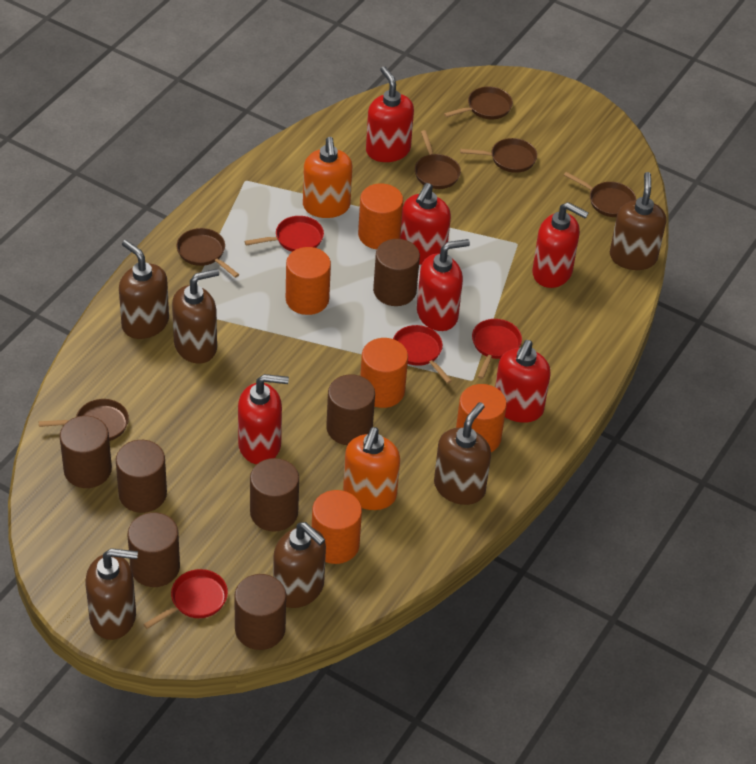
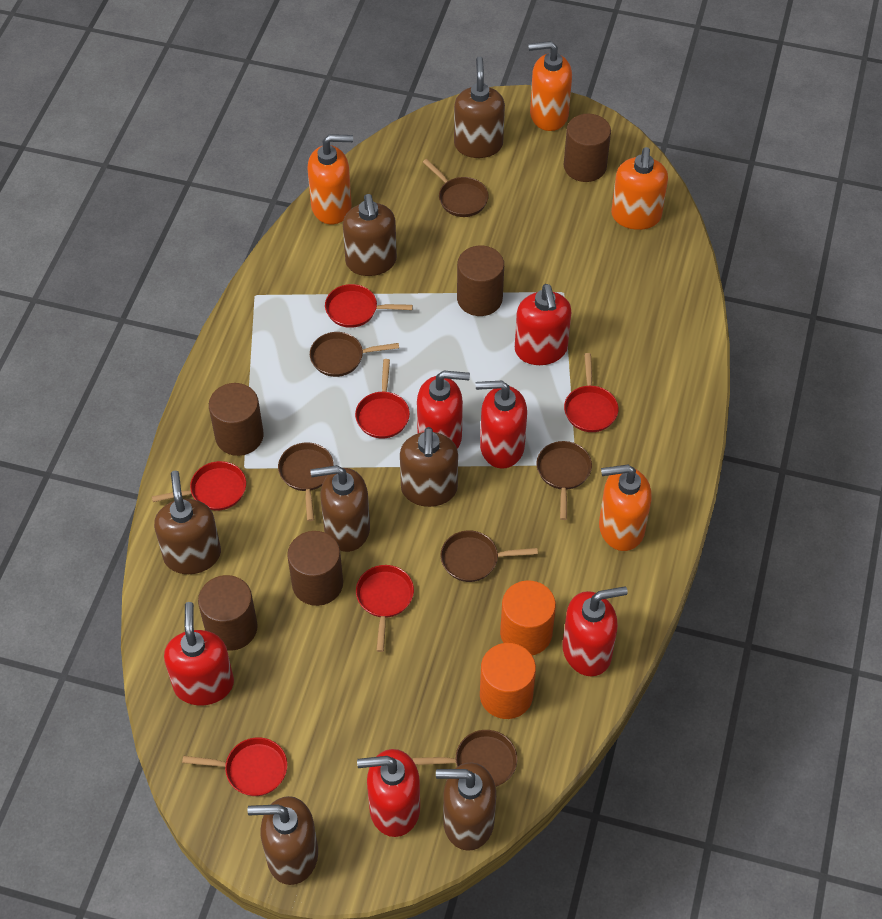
brown cylinder: [60,416,112,488] [116,440,167,513] [128,512,180,587] [234,574,286,650] [250,458,299,532] [326,374,375,445] [373,239,420,306] = 7 -> [198,575,258,651] [209,383,264,456] [287,531,343,606] [457,246,504,316] [564,114,611,182] = 5
brown soap dispenser: [86,548,138,640] [119,240,169,339] [172,269,219,364] [273,522,326,608] [434,402,491,505] [610,172,666,270] = 6 -> [154,471,221,574] [248,796,318,885] [310,465,370,552] [343,194,397,276] [400,427,458,507] [436,762,496,851] [454,57,505,158] = 7
orange cylinder: [286,247,331,315] [312,490,362,564] [358,184,403,249] [360,338,408,408] [456,384,507,452] = 5 -> [480,643,536,719] [500,580,556,655] = 2
orange soap dispenser: [303,137,352,218] [343,427,400,510] = 2 -> [308,134,353,224] [528,41,572,131] [599,465,652,551] [611,147,668,230] = 4
red pan: [143,569,228,629] [245,216,324,252] [393,325,452,384] [472,319,522,379] = 4 -> [152,461,246,510] [182,737,287,796] [325,284,413,328] [355,359,410,438] [356,565,414,652] [564,353,618,432] = 6

